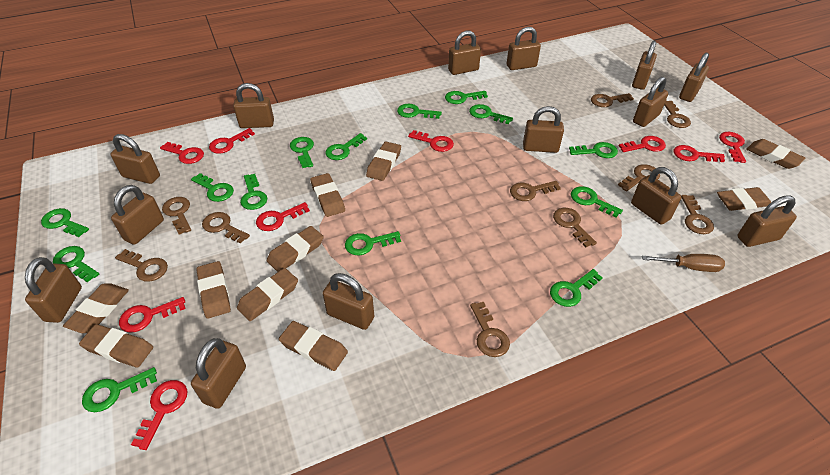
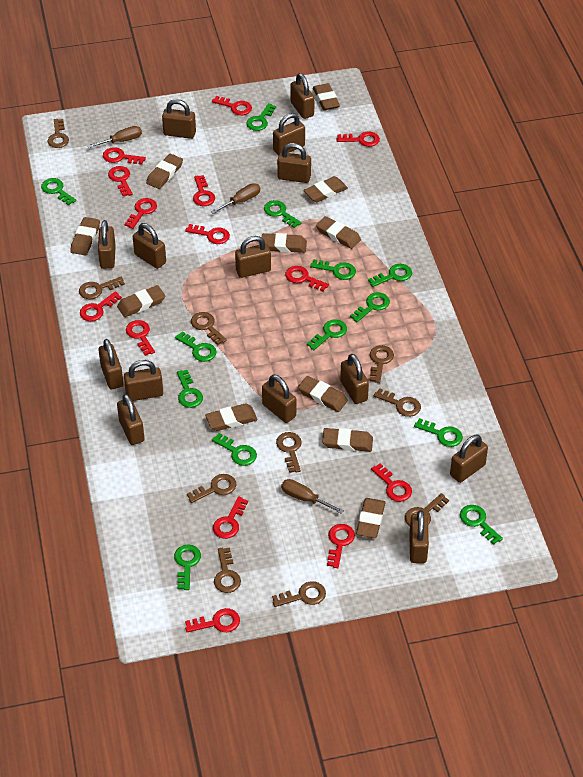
brown eraser: [63,284,129,333] [79,324,153,368] [196,261,231,319] [237,268,298,321] [267,226,324,272] [279,321,348,371] [310,173,345,217] [366,142,401,181] [717,187,771,211] [746,139,805,169] = 10 -> [70,217,100,256] [117,285,165,317] [146,154,183,189] [205,403,257,431] [262,233,307,253] [298,376,348,412] [303,176,348,202] [313,83,340,110] [316,216,361,249] [322,428,373,452] [356,498,385,538] = 11
brown screwdriver: [642,254,725,272] = 1 -> [87,126,142,148] [211,183,260,214] [281,479,344,514] = 3
green key: [41,208,89,237] [53,246,99,282] [82,367,157,412] [191,173,234,202] [240,174,267,210] [290,137,314,168] [325,133,367,160] [345,231,401,255] [397,104,442,119] [445,91,488,104] [469,104,513,124] [550,269,603,307] [569,142,618,158] [571,186,623,218] = 14 -> [41,178,76,205] [174,544,201,590] [175,331,217,362] [177,370,203,408] [212,433,257,466] [246,103,276,131] [264,200,302,228] [307,319,347,350] [310,259,356,280] [350,292,390,322] [368,264,412,287] [414,418,463,447] [460,505,503,545] = 13
red key: [119,297,186,333] [131,380,187,450] [160,142,204,164] [209,128,255,154] [256,202,310,231] [408,130,454,152] [619,136,666,152] [674,145,725,162] [719,132,746,163] = 9 -> [80,291,122,321] [103,147,146,165] [108,166,133,196] [125,198,157,229] [126,320,155,356] [185,224,230,244] [185,608,240,632] [193,175,215,206] [212,96,252,115] [213,496,248,539] [285,266,329,291] [327,524,355,568] [337,132,380,147] [371,463,412,502] = 14

